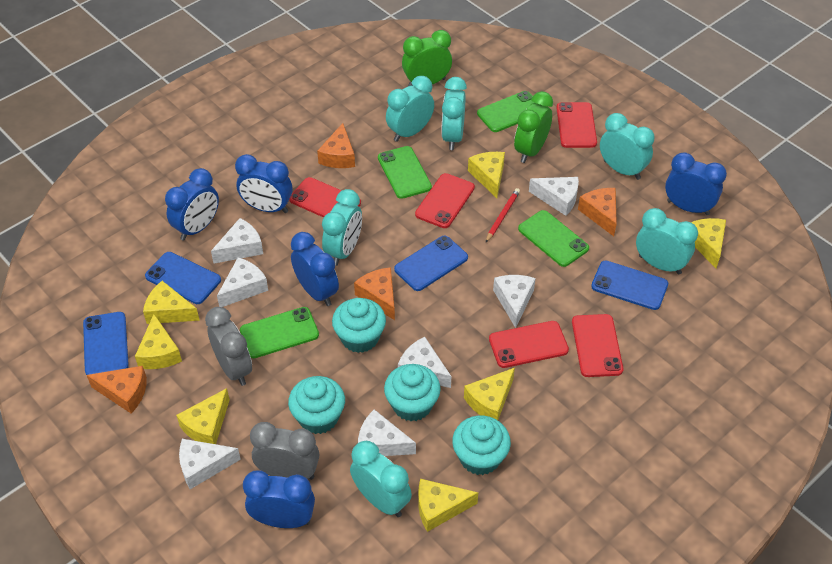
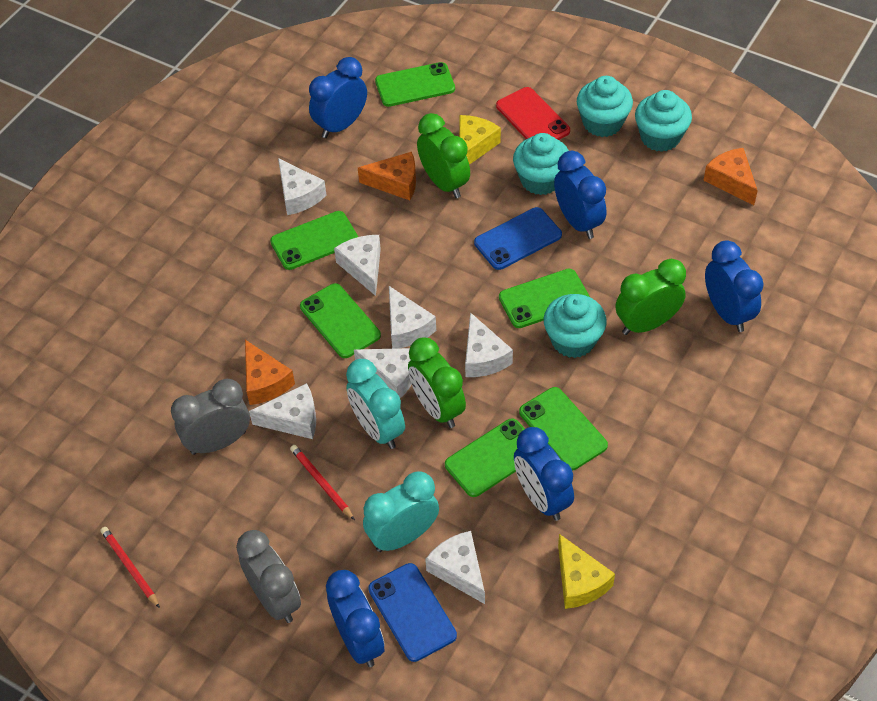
blue phone: [83,312,129,375] [145,252,221,304] [394,236,468,291] [591,260,668,310] = 4 -> [368,563,457,662] [474,207,562,270] = 2
green clock: [402,30,452,86] [514,91,553,163] = 2 -> [408,337,466,428] [417,113,470,198] [616,259,686,335] = 3
green phone: [240,307,319,358] [378,146,432,199] [477,91,535,132] [518,210,589,267] = 4 -> [270,211,358,270] [300,283,381,358] [375,62,455,107] [445,419,525,497] [499,269,590,328] [519,387,608,471] = 6
orange cheese: [87,366,147,414] [317,123,355,168] [354,267,395,320] [578,188,617,236] = 4 -> [245,340,295,405] [358,152,416,200] [703,148,758,205] = 3
red pencil: [486,188,520,242] = 1 -> [101,527,160,608] [290,445,355,520] = 2
red phone: [289,177,361,218] [415,173,475,228] [489,321,569,368] [556,102,597,148] [572,314,623,377] = 5 -> [496,87,570,140] = 1
turquoise clock: [322,189,362,266] [350,441,412,517] [386,76,434,142] [441,77,467,150] [600,113,655,180] [636,208,698,275] = 6 -> [346,359,405,449] [363,471,439,552] = 2
yellow cheese: [135,314,182,369] [143,281,200,324] [176,388,230,444] [418,479,478,532] [464,368,515,420] [468,152,505,198] [691,218,726,268] = 7 -> [459,115,501,165] [558,534,615,609] = 2

